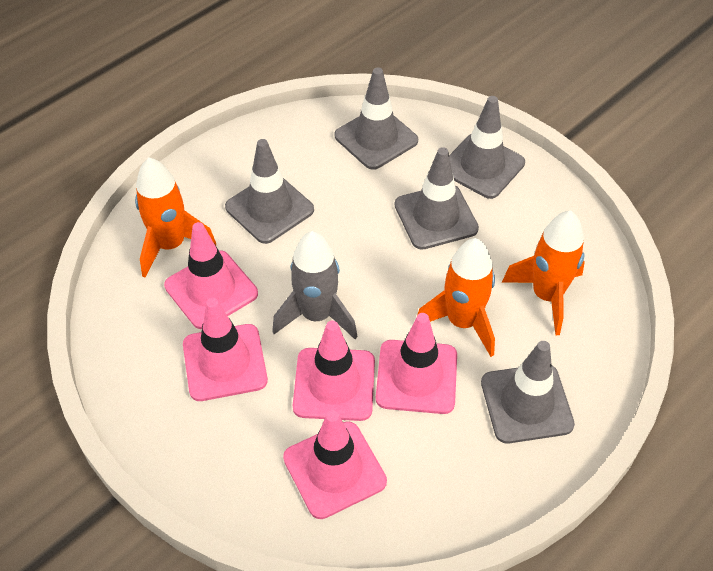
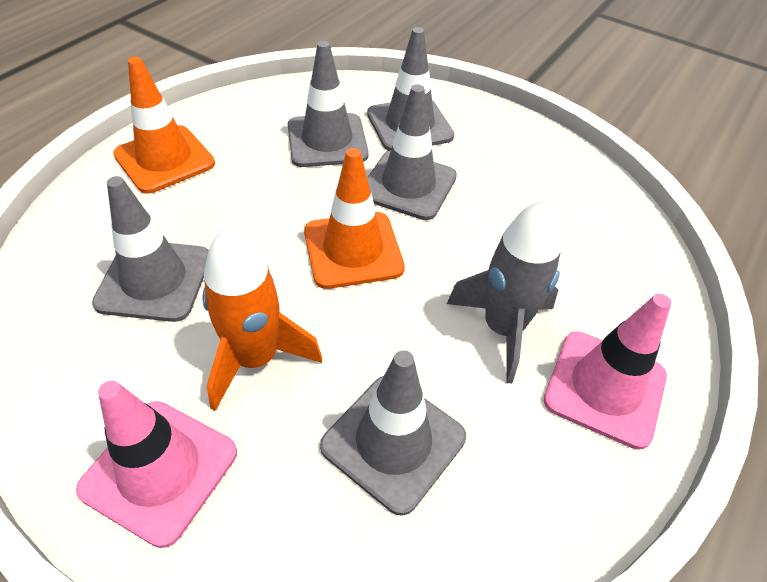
orange rocket: [135,157,216,278] [418,238,495,357] [502,211,585,335] = 3 -> [202,227,322,411] = 1
orange traffic cone: none = 0 -> [113,57,215,193] [304,148,405,289] = 2
pink traffic cone: [164,222,258,329] [183,298,268,401] [283,410,387,519] [293,321,375,421] [376,313,457,414] = 5 -> [76,381,237,548] [544,294,671,450] = 2

